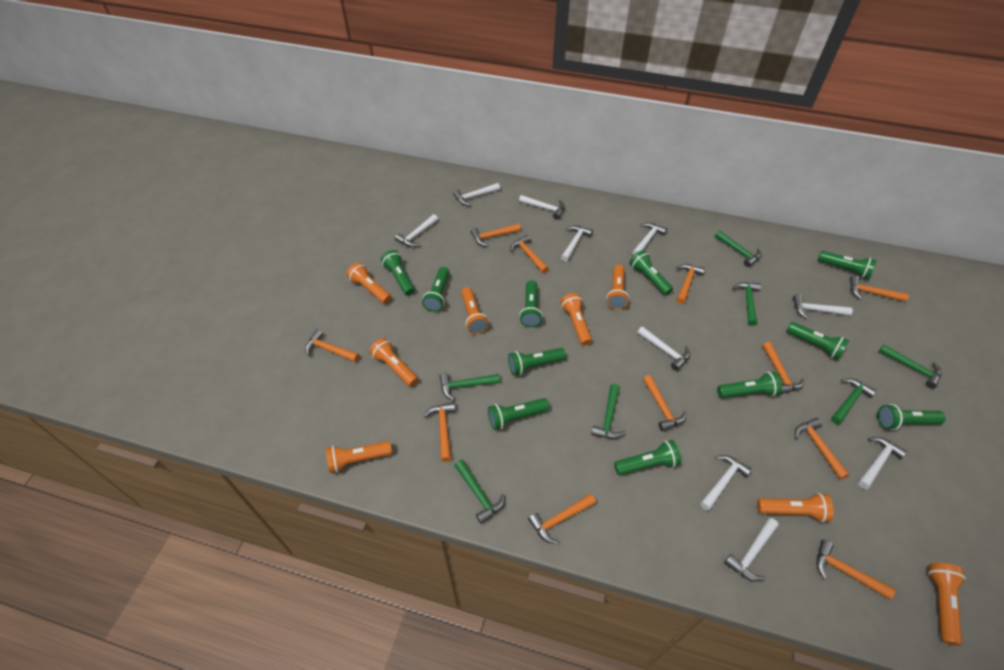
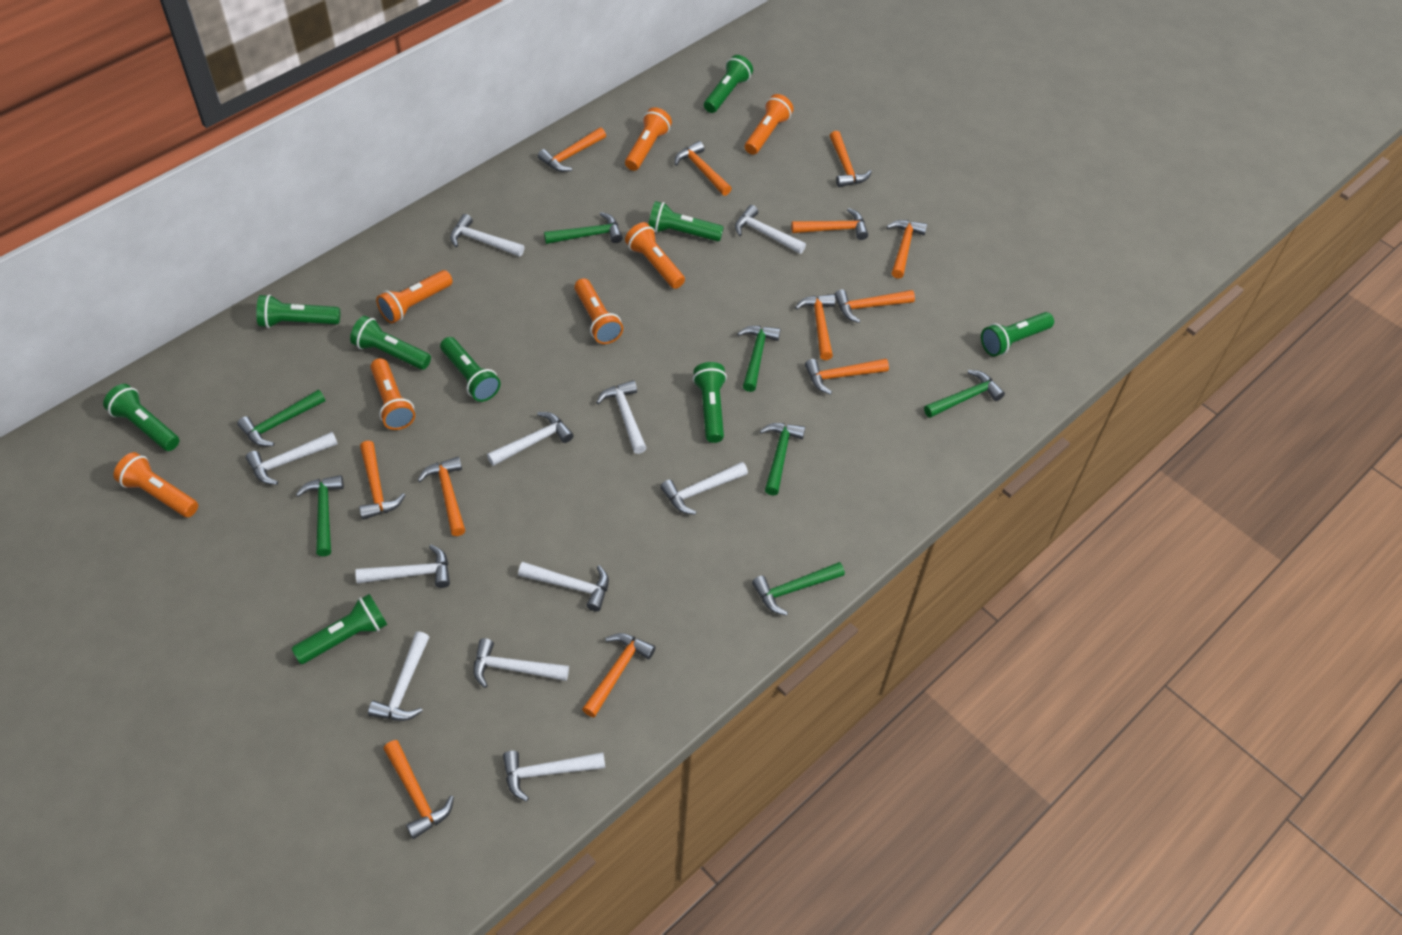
green flashlight: [381,250,415,296] [422,267,449,312] [488,398,549,430] [508,348,566,375] [519,280,542,327] [614,440,681,475] [629,250,673,295] [717,372,782,398] [786,322,849,360] [818,251,876,279] [877,404,946,430] = 11 -> [103,384,179,451] [256,294,340,328] [292,594,387,664] [350,316,431,370] [440,337,501,402] [649,201,724,241] [693,362,727,443] [704,55,753,113] [981,312,1054,356] = 9
orange flashlight: [326,441,392,473] [346,262,391,304] [369,338,418,387] [461,287,489,334] [560,293,592,346] [606,265,629,309] [757,493,834,522] [928,563,966,646] = 8 -> [114,452,198,517] [370,358,415,430] [376,270,453,323] [574,278,623,344] [625,107,672,171] [625,222,685,289] [745,94,794,155] = 7
orange hammer: [305,329,359,362] [424,402,456,462] [471,223,521,247] [510,235,549,273] [528,494,596,544] [643,375,687,431] [676,264,705,304] [762,342,805,394] [795,418,849,479] [816,540,895,599] [850,276,909,302] = 11 -> [359,441,405,520] [384,740,454,839] [417,457,466,536] [538,127,606,172] [582,633,656,717] [675,141,732,196] [791,208,868,240] [795,294,835,360] [805,358,889,395] [830,131,872,187] [834,290,915,323] [886,220,927,279] = 12
white hammer: [395,214,438,247] [453,183,500,206] [519,195,565,219] [561,226,593,262] [632,223,667,256] [637,326,690,371] [700,455,752,511] [724,518,779,582] [793,294,853,319] [858,437,907,490] = 10 -> [246,432,338,485] [355,545,450,588] [368,632,429,721] [450,214,524,257] [473,638,569,688] [487,412,574,466] [503,751,605,802] [518,562,609,612] [596,380,647,454] [660,462,748,515] [735,205,806,254] = 11

